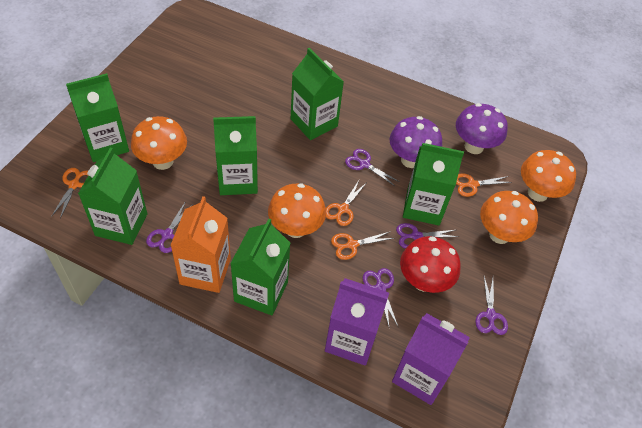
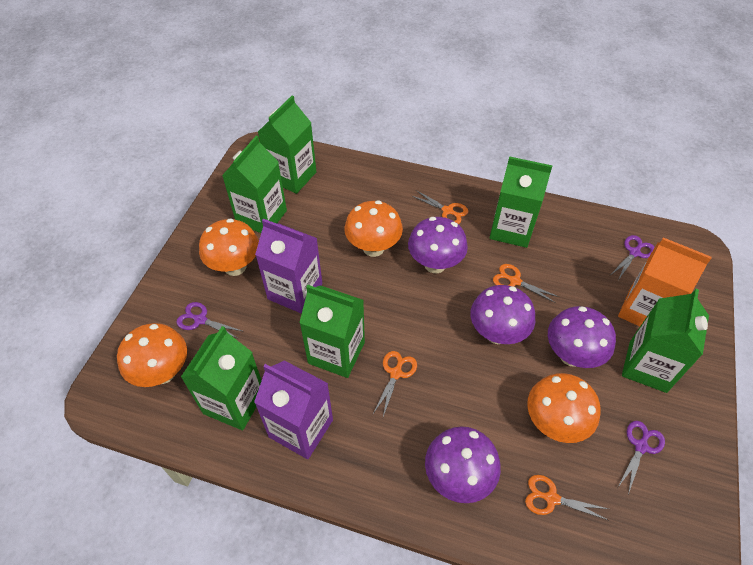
purple mushroom: [390,116,442,168] [456,103,508,154] = 2 -> [408,217,468,274] [425,426,501,503] [470,285,535,344] [548,306,616,368] = 4
purple scissors: [146,201,193,253] [345,149,400,187] [363,268,398,326] [396,223,459,249] [475,277,508,335] = 5 -> [176,302,242,338] [612,235,655,280] [618,421,665,494] = 3
red mushroom: [400,236,461,293] = 1 -> none = 0

